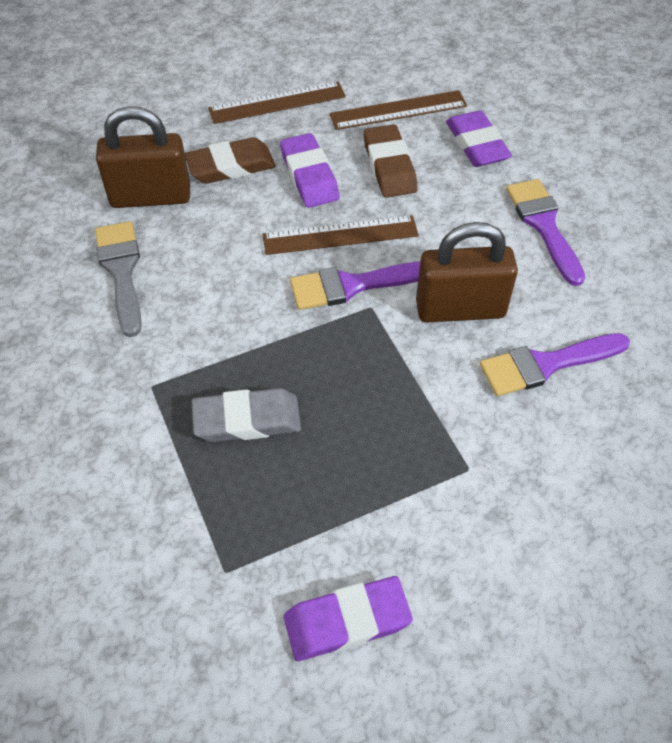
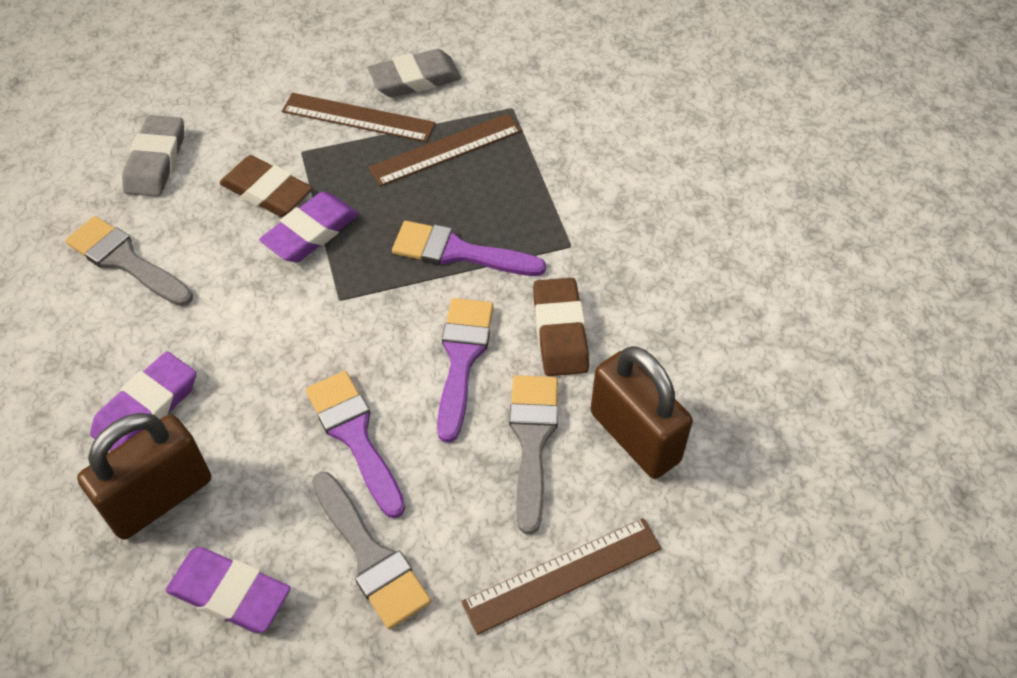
grey brush: [95,221,142,337] = 1 -> [65,216,193,306] [312,472,431,630] [509,375,558,534] = 3
grey eraser: [192,388,301,442] = 1 -> [122,115,184,197] [368,49,461,97] = 2

